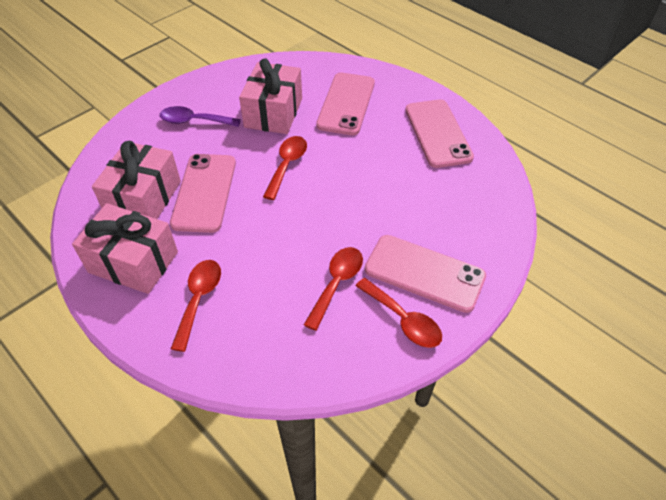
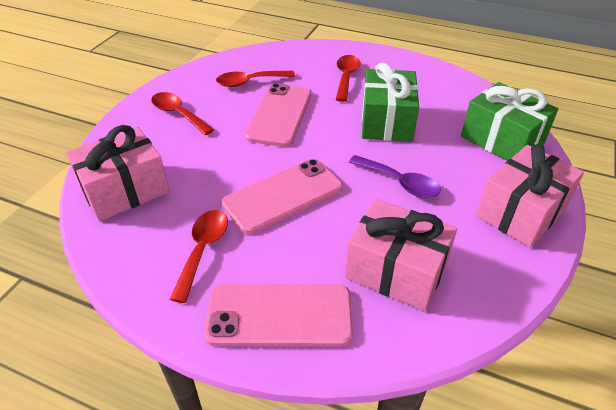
green gift: none = 0 -> [362,62,419,142] [461,82,558,161] = 2
pink phone: [170,154,236,233] [316,73,375,135] [365,235,486,313] [405,99,474,168] = 4 -> [204,284,353,347] [222,159,343,234] [245,83,311,147] = 3

